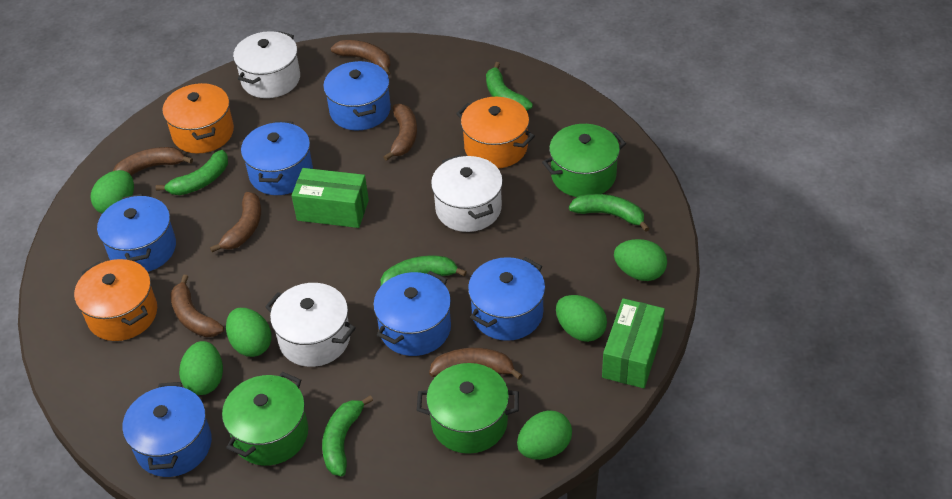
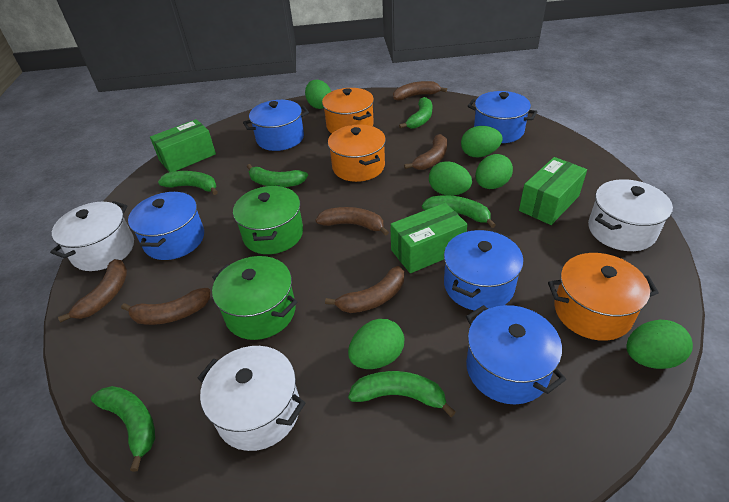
blue pot: [97,194,176,272] [123,382,212,477] [241,121,313,195] [323,61,391,130] [373,271,451,356] [468,257,545,341] = 6 -> [128,192,204,260] [243,100,309,151] [444,230,524,311] [466,305,566,404] [468,91,537,143] = 5
green banana: [155,150,228,195] [322,395,373,476] [381,255,467,286] [486,62,533,110] [569,194,650,232] = 5 -> [91,386,155,472] [158,171,218,195] [247,164,308,187] [348,371,456,417] [399,97,432,129] [422,195,496,228] = 6
green box: [292,168,369,228] [602,298,665,388] = 2 -> [150,119,216,172] [390,203,468,273] [519,157,587,225] = 3
green pot: [222,372,308,466] [417,363,519,454] [542,124,626,197] = 3 -> [212,256,297,340] [233,186,303,254] = 2

